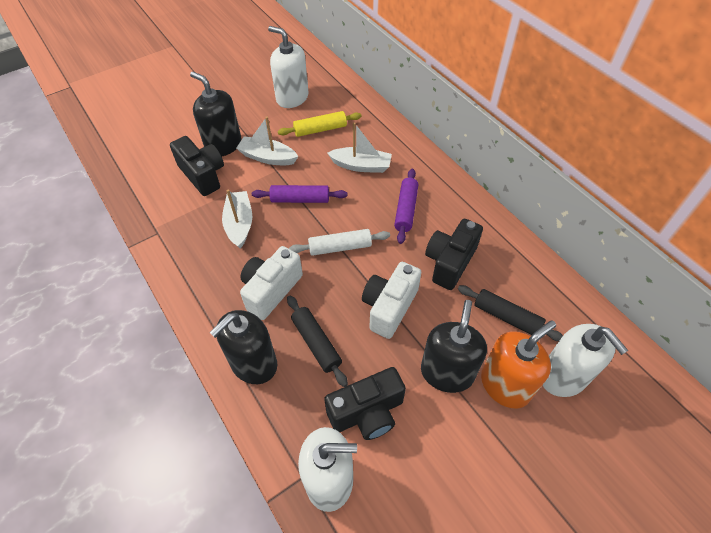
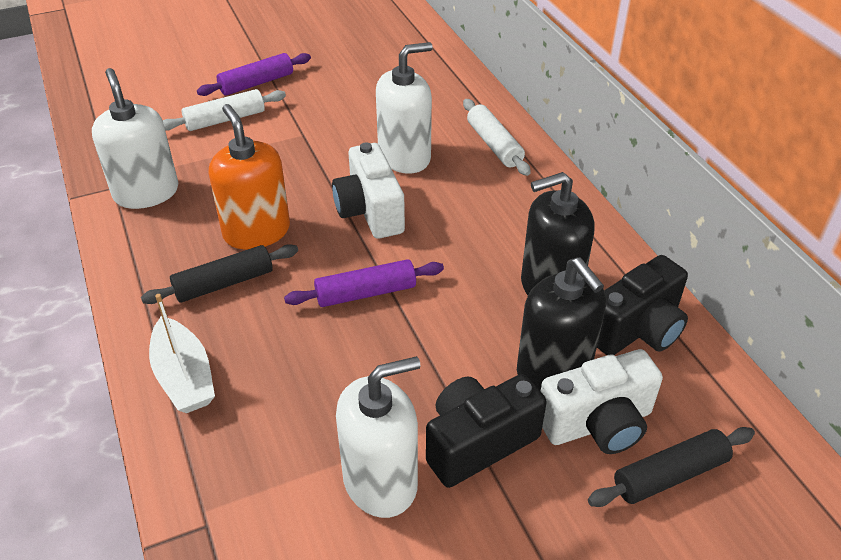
black camera: [170,136,224,196] [324,367,406,440] [425,219,483,290] = 3 -> [426,374,547,488] [597,255,688,355] = 2
black soap dispenser: [190,72,241,156] [209,310,277,384] [421,300,487,393] = 3 -> [517,257,606,391] [521,172,595,295] = 2
white boat: [222,189,252,249] [236,116,298,165] [327,122,392,173] = 3 -> [149,294,215,413] = 1
white rolling pin: [289,229,390,256] = 1 -> [163,89,286,131] [463,99,531,176] = 2
yellow rolling pin: [278,111,362,137] = 1 -> none = 0

